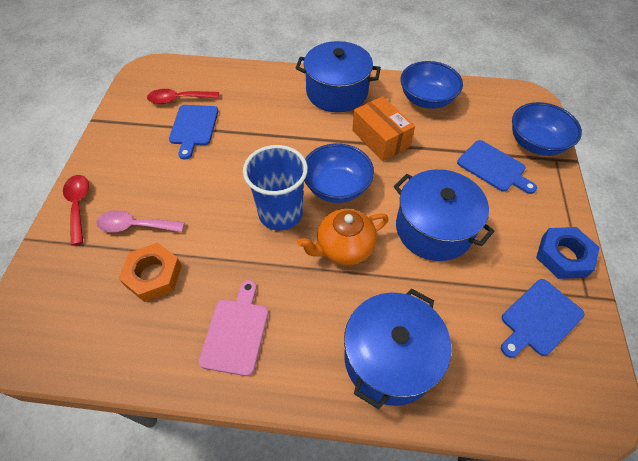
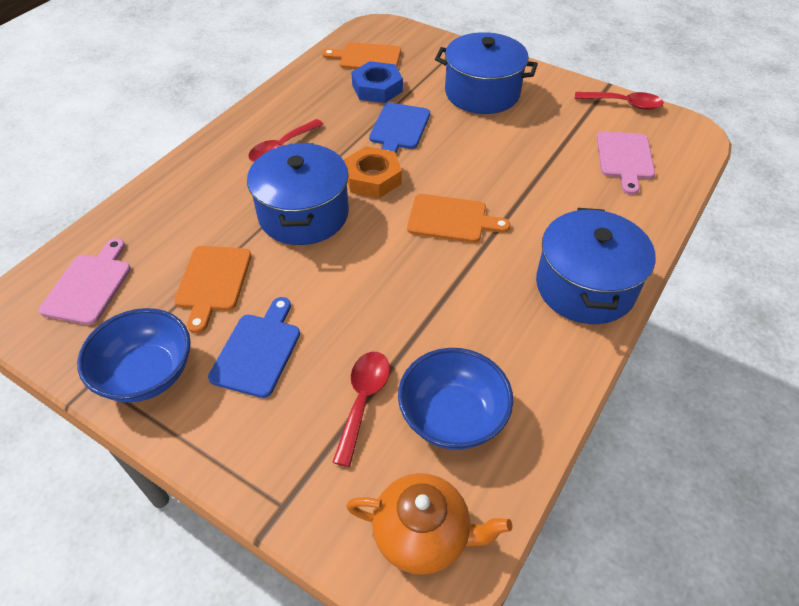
blue bowl: [304,143,374,203] [400,61,463,109] [512,102,582,156] = 3 -> [77,308,191,403] [398,348,513,450] = 2
blue cup: [243,145,308,231] = 1 -> none = 0
blue cutting board: [169,105,218,160] [457,140,537,194] [501,279,584,358] = 3 -> [208,297,300,398] [369,102,430,153] = 2
orange box: [352,96,415,161] = 1 -> none = 0
orange cutting board: none = 0 -> [174,246,251,333] [322,42,401,69] [407,194,511,243] = 3
pink cutting board: [199,280,268,376] = 1 -> [39,238,131,325] [597,131,655,195] = 2
pink spoon: [96,210,185,232] = 1 -> none = 0
red spoon: [63,175,89,245] [147,89,219,104] = 2 -> [248,119,324,162] [332,352,390,467] [575,92,664,110] = 3

